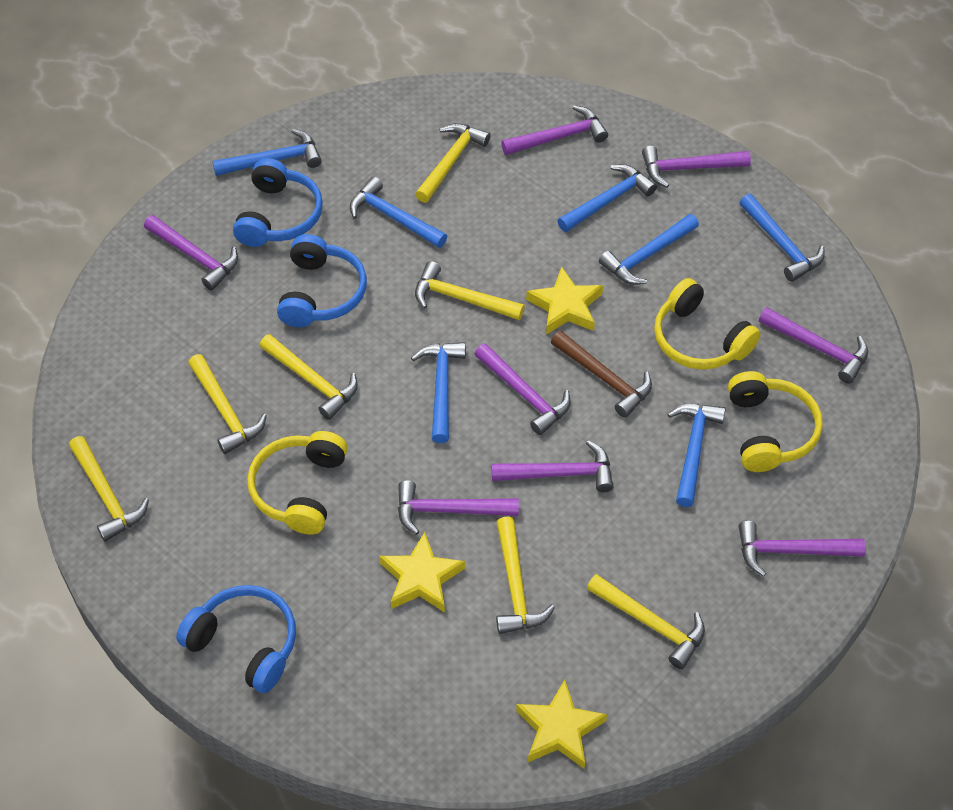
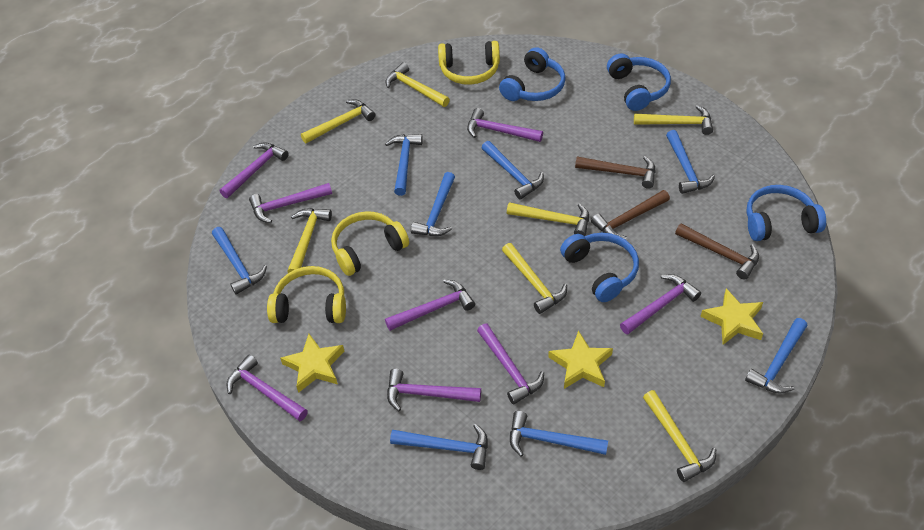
blue hammer: [212,129,322,176] [350,177,447,248] [411,342,466,443] [557,164,657,232] [599,214,699,285] [668,404,726,507] [739,194,825,282] = 7 -> [212,227,267,295] [385,134,423,196] [390,424,488,470] [411,172,455,236] [482,141,544,199] [510,411,608,457] [666,130,715,194] [745,318,807,394] = 8
blue headphones: [176,585,296,693] [233,158,323,247] [277,234,367,327] = 3 -> [499,47,565,101] [560,233,639,302] [607,53,671,111] [746,185,826,241] = 4
brown hammer: [551,331,652,418] = 1 -> [575,156,656,189] [591,190,670,240] [675,223,759,280] = 3

